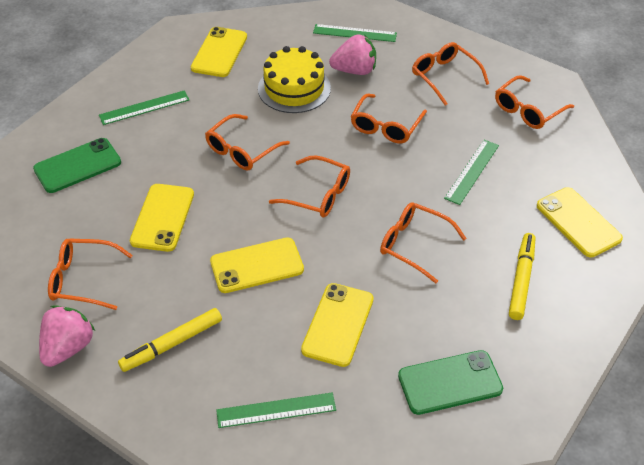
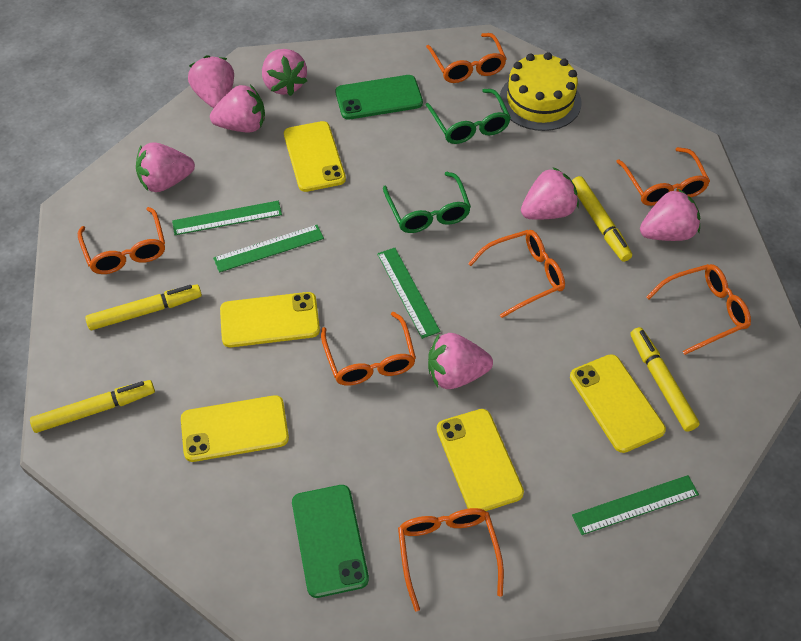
green glasses: none = 0 -> [383,172,471,233] [426,89,511,144] = 2
pink strawberry: [39,305,95,367] [329,34,376,75] = 2 -> [136,142,195,192] [188,55,234,108] [210,85,265,132] [262,49,307,96] [428,333,493,389] [521,167,579,220] [640,189,700,241] = 7
yellow marker: [118,308,222,372] [509,233,535,320] = 2 -> [30,380,155,433] [85,284,202,330] [572,176,632,262] [630,327,700,432] = 4

